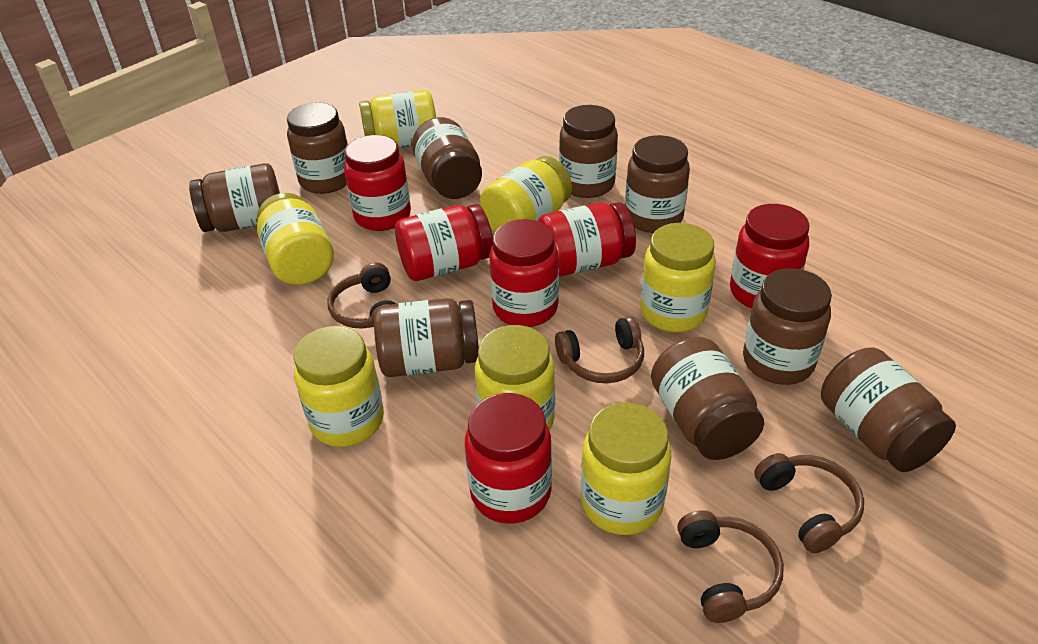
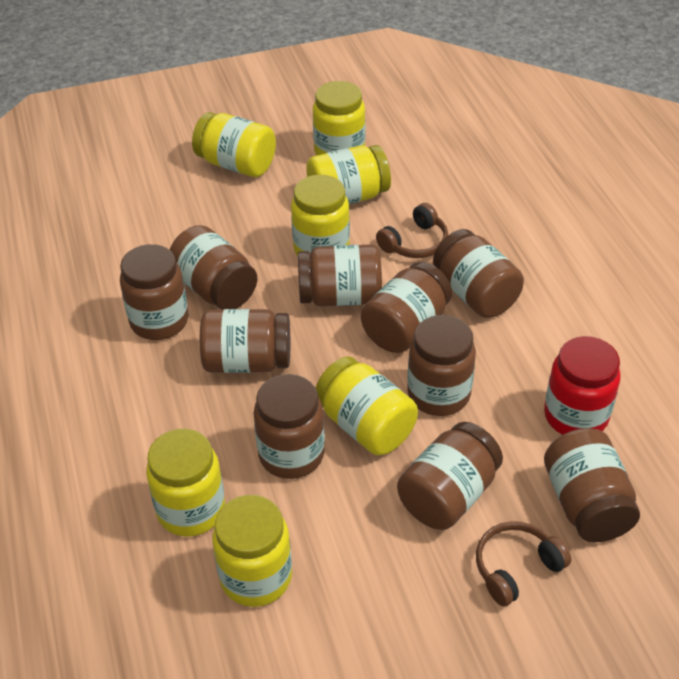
brown headphones: [328,263,396,329] [555,316,644,383] [678,510,784,623] [754,453,864,553] = 4 -> [376,203,448,258] [476,521,571,606] = 2
brown jar: [189,163,280,232] [287,102,348,194] [374,298,479,377] [412,117,482,199] [559,105,618,198] [625,135,690,233] [651,337,764,460] [743,268,832,385] [821,347,956,472] = 9 -> [120,244,188,340] [170,225,258,310] [200,309,290,373] [253,374,325,479] [298,244,382,306] [361,262,452,353] [397,422,503,530] [407,315,476,416] [433,229,524,318] [544,428,640,542] = 10
red jar: [344,135,411,231] [395,204,493,281] [465,393,552,524] [489,219,559,327] [538,202,636,277] [730,204,810,309] = 6 -> [544,336,621,435] = 1

